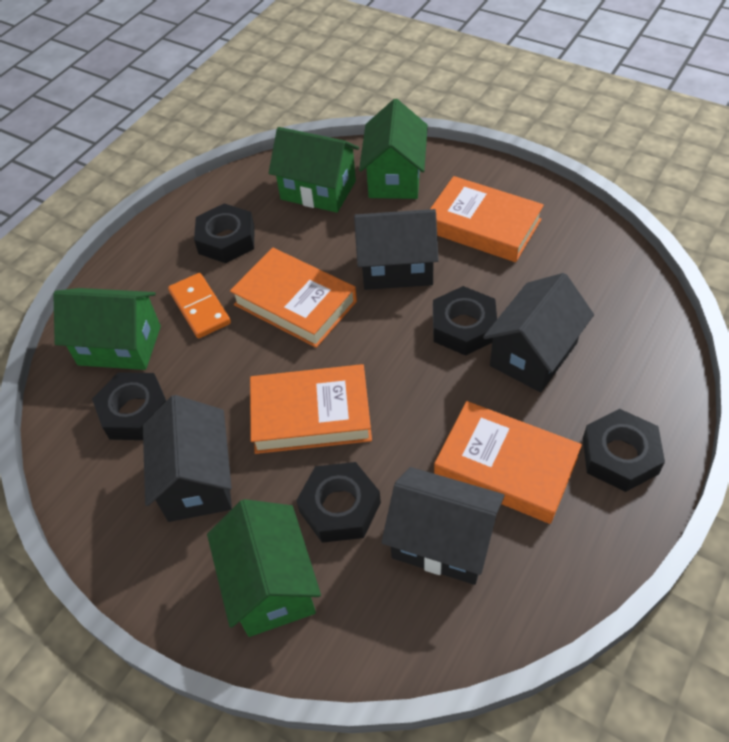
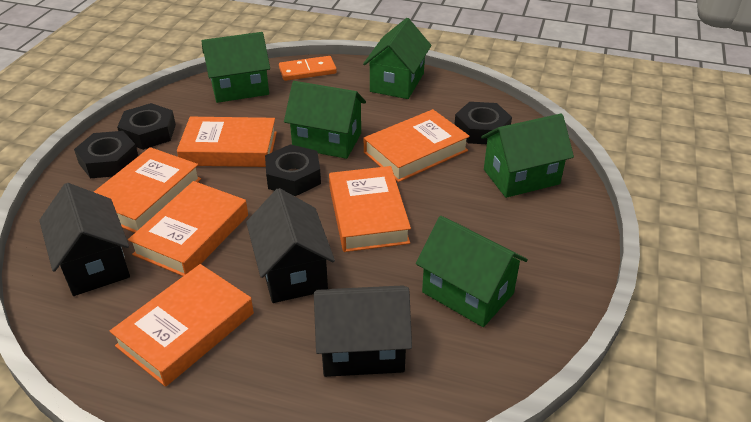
black house: [143,395,232,522] [354,209,439,290] [381,467,505,585] [483,273,594,392] = 4 -> [39,183,130,296] [246,188,335,303] [314,285,412,377] = 3
black nut: [92,372,166,440] [194,203,255,263] [296,462,381,543] [433,286,497,356] [583,409,665,492] = 5 -> [74,131,138,178] [117,103,176,150] [265,144,321,196] [454,102,512,144] = 4
green house: [53,288,161,370] [207,499,321,637] [269,127,359,213] [359,99,428,199] = 4 -> [202,32,270,103] [284,81,366,159] [363,18,432,99] [416,216,528,327] [481,114,574,198] = 5
orange book: [230,248,357,348] [250,364,372,454] [430,176,544,262] [434,401,582,524] = 4 -> [94,147,201,233] [110,264,254,387] [128,181,248,276] [177,117,277,167] [329,166,411,252] [364,109,470,182] = 6

